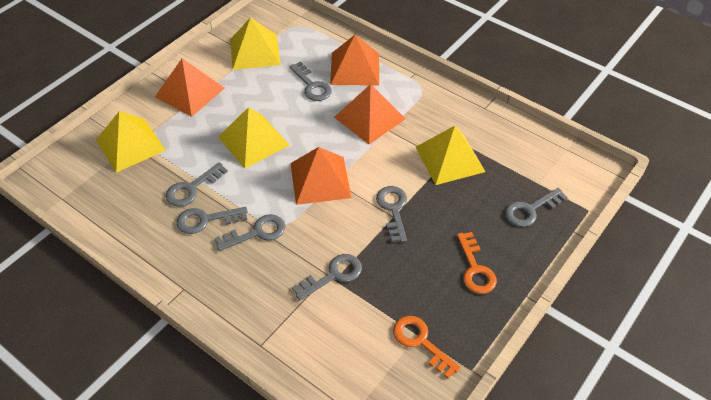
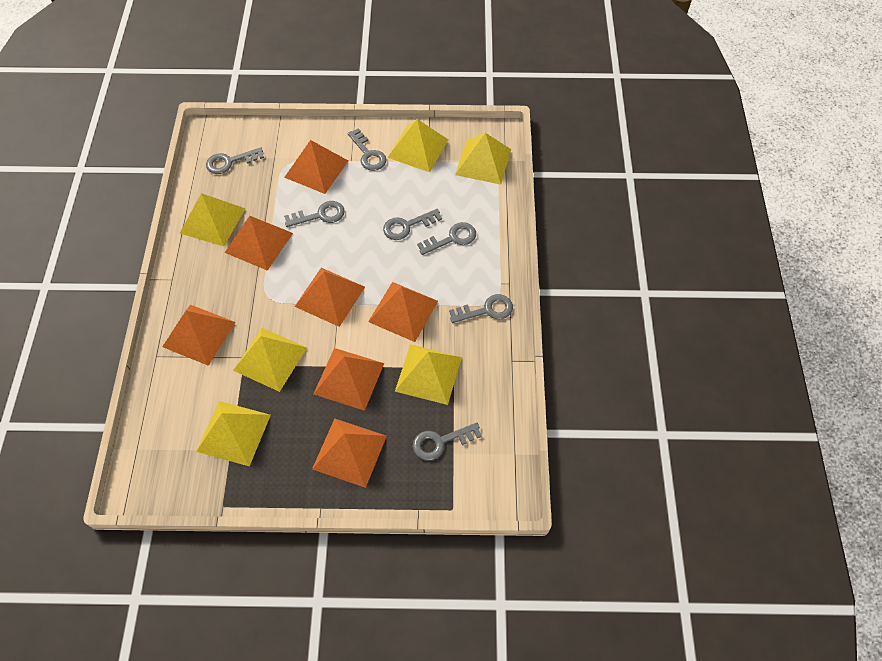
orange key: [393,316,461,379] [457,232,497,294] = 2 -> none = 0
orange pyramid: [155,58,225,117] [290,147,351,205] [330,35,379,86] [334,84,405,144] = 4 -> [162,305,236,366] [225,216,293,271] [284,140,348,194] [294,268,365,327] [312,419,387,488] [314,348,384,411] [368,282,438,342] = 7
yellow pyramid: [96,111,166,173] [218,107,290,168] [230,17,281,70] [416,126,486,185] = 4 -> [180,193,246,246] [196,401,271,467] [233,328,307,392] [387,119,449,172] [395,344,462,405] [455,133,511,185] = 6

